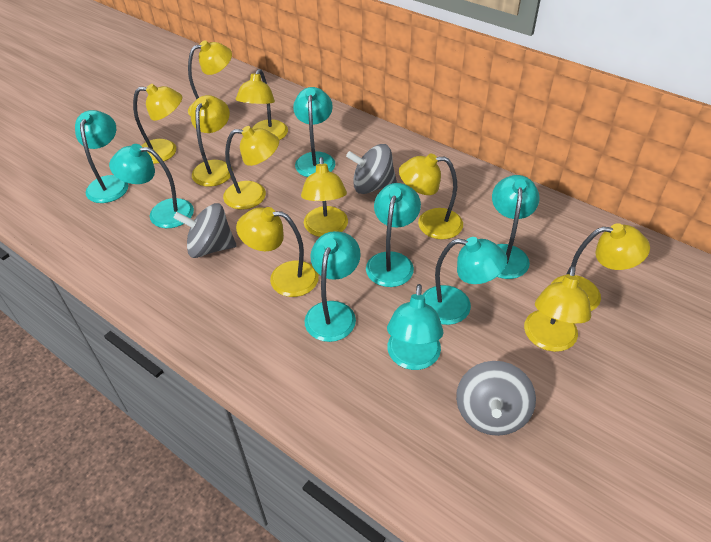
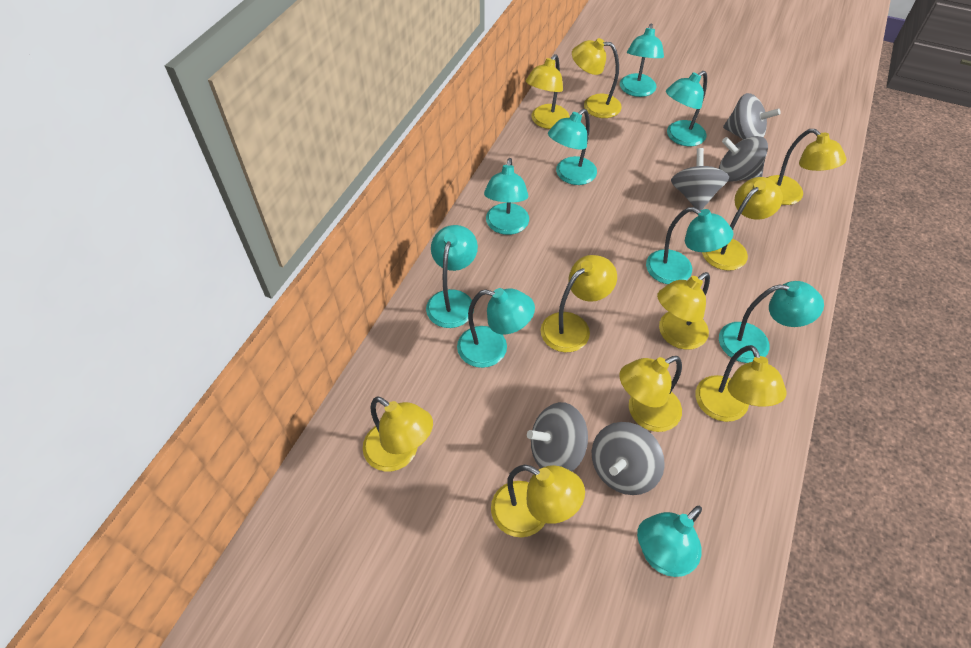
grey spinning top: [173,203,237,258] [346,144,397,194] [456,361,536,436] = 3 -> [527,402,588,471] [592,422,665,495] [671,148,729,210] [719,136,768,182] [723,93,781,140] = 5
turquoise lamp: [75,110,128,203] [109,144,194,228] [293,87,335,177] [305,231,361,342] [366,183,421,287] [387,284,443,370] [423,237,507,325] [492,175,540,279] = 8 -> [426,225,478,328] [457,288,535,368] [484,158,529,235] [548,109,597,185] [620,23,664,97] [637,506,702,577] [646,207,733,284] [666,71,707,146] [719,281,824,363] = 9

